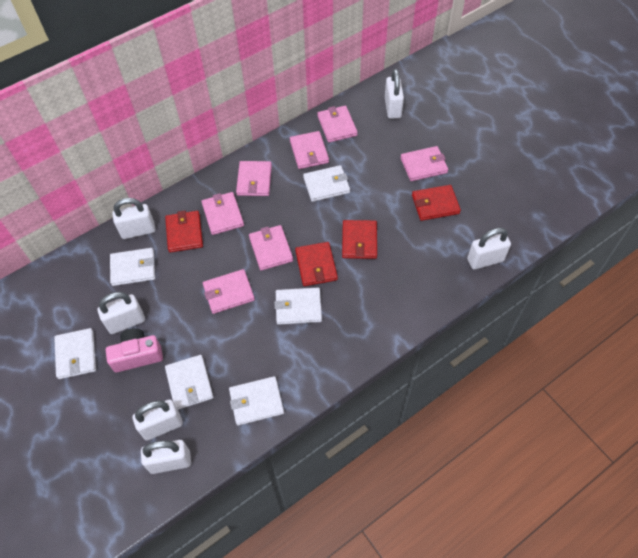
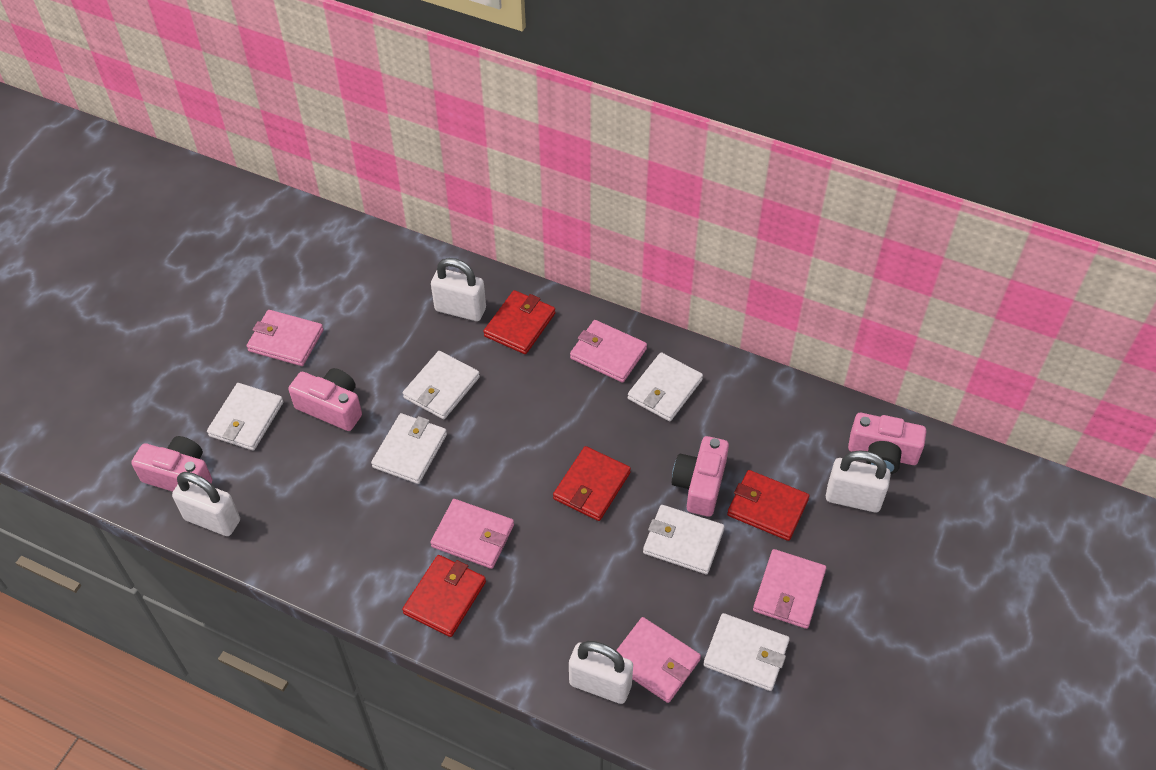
pink camera: [106,328,163,373] = 1 -> [131,436,212,492] [288,368,362,431] [672,436,729,517] [848,413,926,474] = 4
pink wallet: [201,192,244,235] [203,269,255,314] [236,161,272,196] [249,225,293,271] [290,131,329,169] [317,106,358,143] [400,146,448,181] = 7 -> [246,310,324,366] [430,499,514,569] [570,320,647,383] [616,617,701,703] [753,549,826,629] = 5
white padlock: [98,292,145,334] [113,198,155,239] [133,400,183,441] [141,440,191,474] [385,69,404,119] [467,228,511,269] = 6 -> [172,472,240,536] [431,258,486,321] [569,641,633,704] [826,450,891,512] = 4

